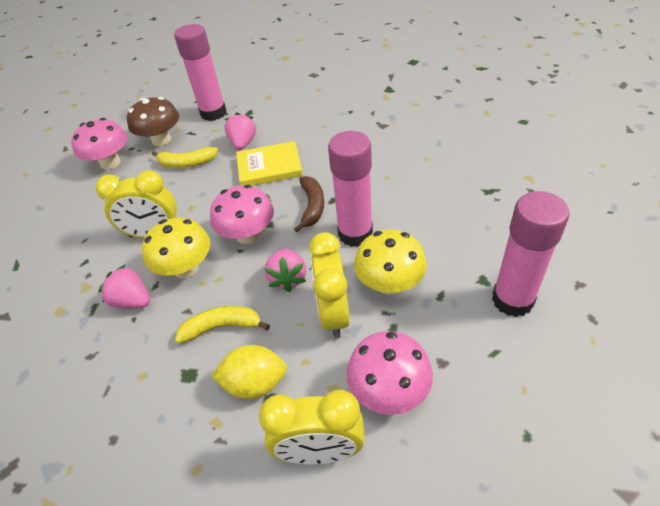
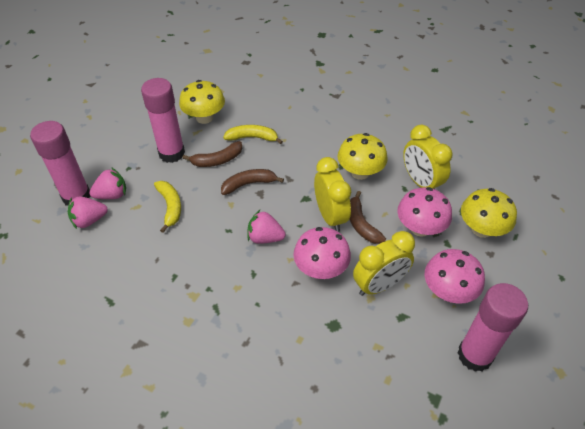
brown banana: [294,176,324,232] = 1 -> [183,141,242,167] [221,169,284,195] [349,191,386,244] = 3
brown mushroom: [127,97,179,146] = 1 -> none = 0
yellow book: [236,141,303,186] = 1 -> none = 0
yellow lemon: [211,345,287,399] = 1 -> none = 0
yellow mushroom: [142,218,210,279] [354,230,427,295] = 2 -> [179,80,225,124] [338,133,388,180] [461,188,517,238] = 3

